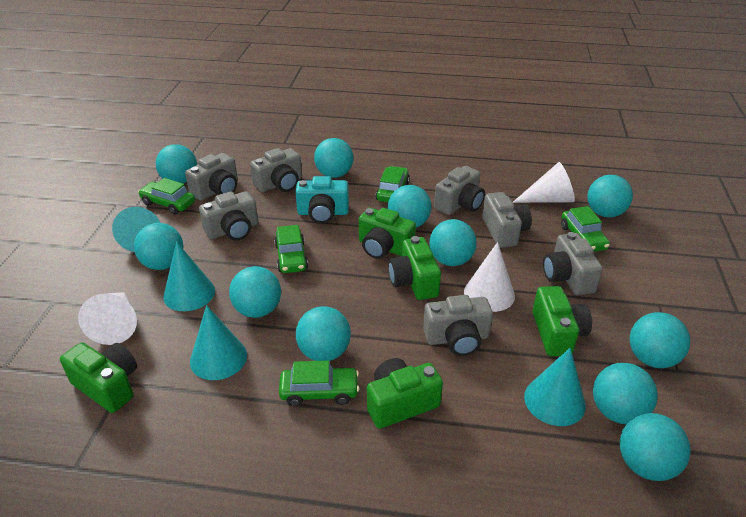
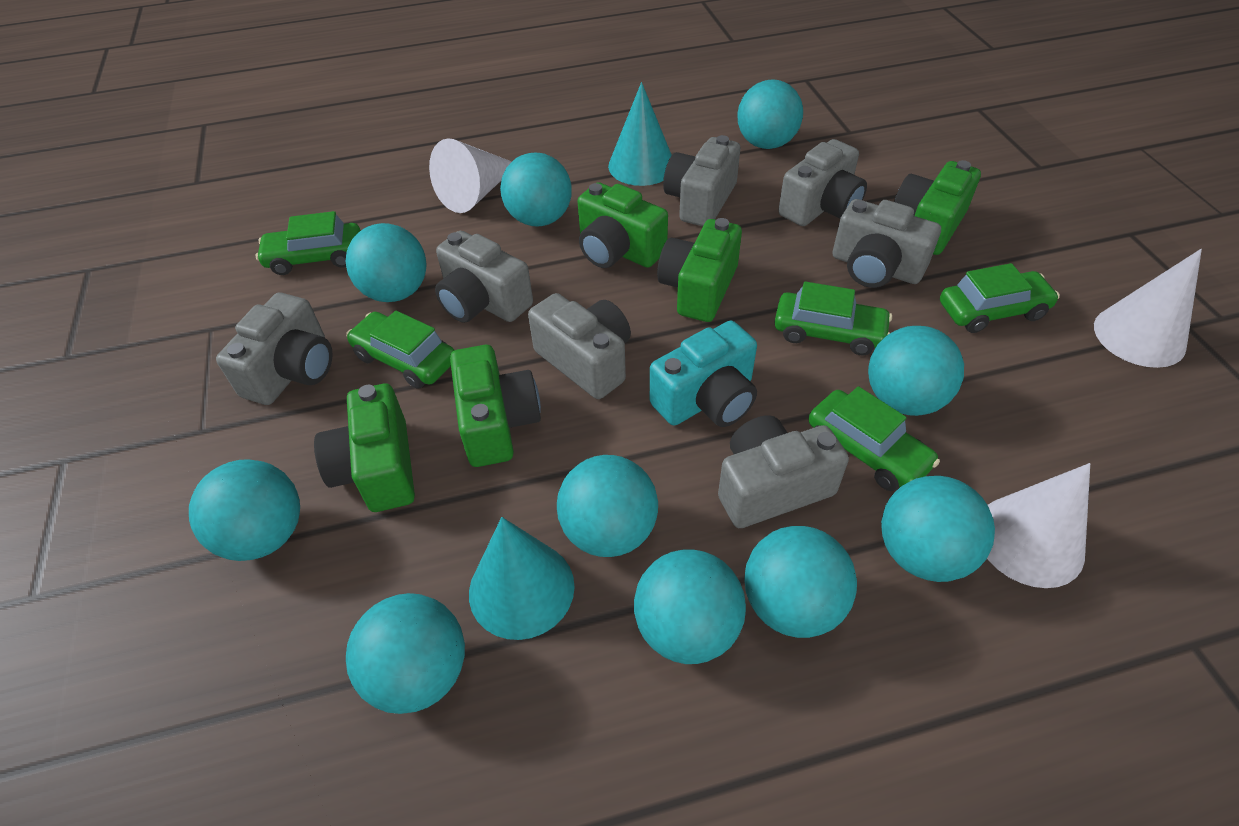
turquoise ball: [134,223,183,270] [156,144,197,184] [229,266,281,318] [296,306,351,361] [314,138,353,178] [388,185,431,228] [429,219,477,266] [587,175,633,218] [593,363,658,424] [620,413,691,481] [629,312,690,368] = 11 -> [189,459,300,561] [346,223,427,302] [346,593,465,714] [500,153,572,227] [557,455,658,557] [634,550,746,664] [738,80,803,149] [745,526,857,638] [868,326,964,416] [881,476,995,582] = 10
turquoise cone: [112,207,160,252] [163,242,215,311] [190,305,247,380] [524,348,586,426] = 4 -> [469,517,575,640] [608,82,672,186] = 2

